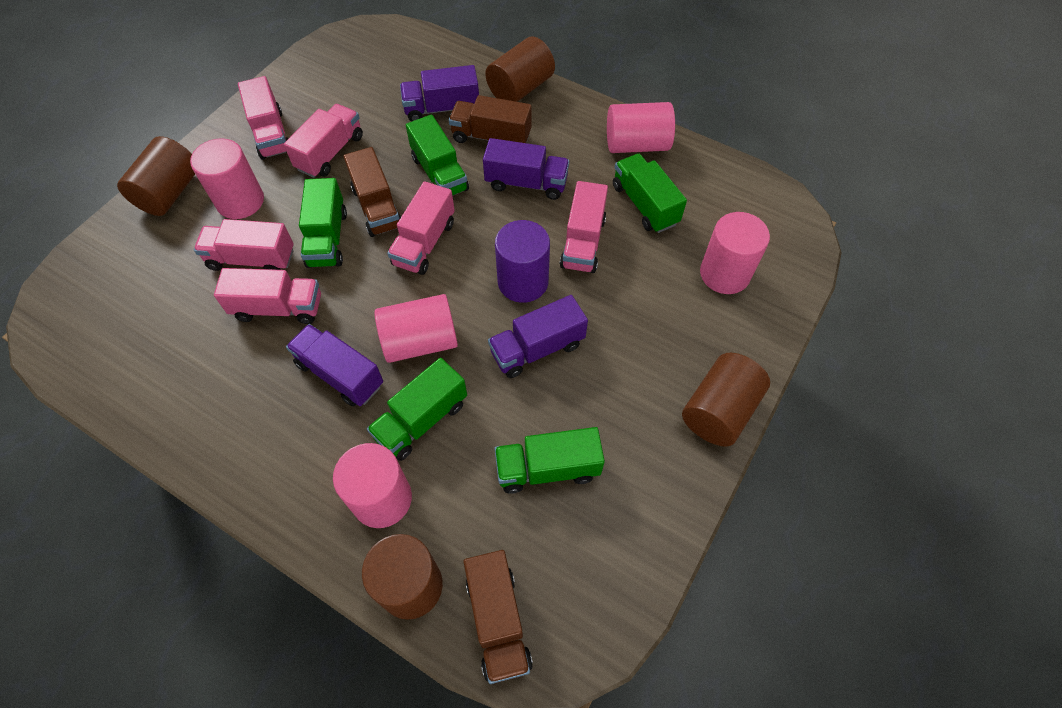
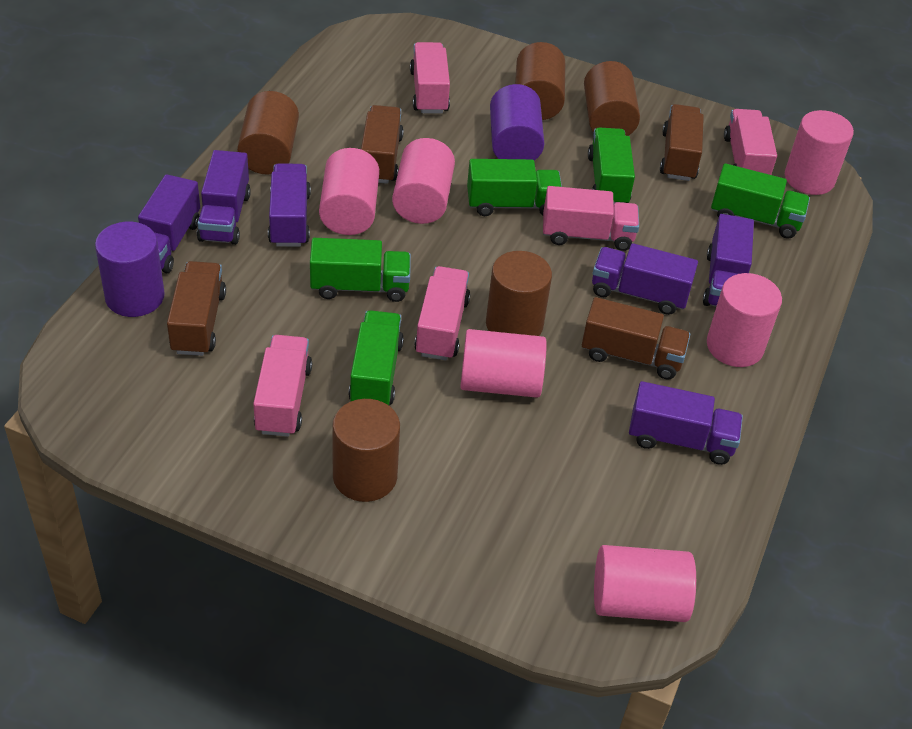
brown cylinder: [117,136,195,216] [362,534,443,620] [485,37,555,102] [682,353,770,447] = 4 -> [237,91,299,175] [332,399,400,502] [486,251,552,336] [515,42,565,120] [584,61,640,136] = 5
brown truck: [344,147,401,237] [449,95,531,143] [463,550,533,684] = 3 -> [167,261,226,356] [361,105,404,184] [582,297,690,379] [660,104,704,181] = 4
pink cylinder: [190,138,264,219] [333,443,412,528] [374,294,458,363] [607,102,675,153] [700,212,770,294] = 5 -> [319,148,379,235] [392,138,455,224] [460,329,547,398] [594,545,696,622] [707,273,782,367] [785,110,854,195] = 6
pink truck: [194,219,294,271] [214,268,321,324] [238,76,289,160] [284,104,363,178] [387,181,455,275] [560,181,608,273] = 6 -> [253,335,312,437] [410,42,450,114] [414,266,470,361] [543,186,639,251] [724,109,777,175] = 5
purple cylinder: [495,220,550,303] = 1 -> [95,222,165,317] [490,84,544,161] = 2
purple truck: [286,324,383,406] [400,65,479,122] [483,138,569,200] [488,295,588,378] = 4 -> [138,174,200,273] [197,150,251,245] [268,163,311,247] [592,243,698,315] [629,381,743,465] [703,214,754,306] = 6

